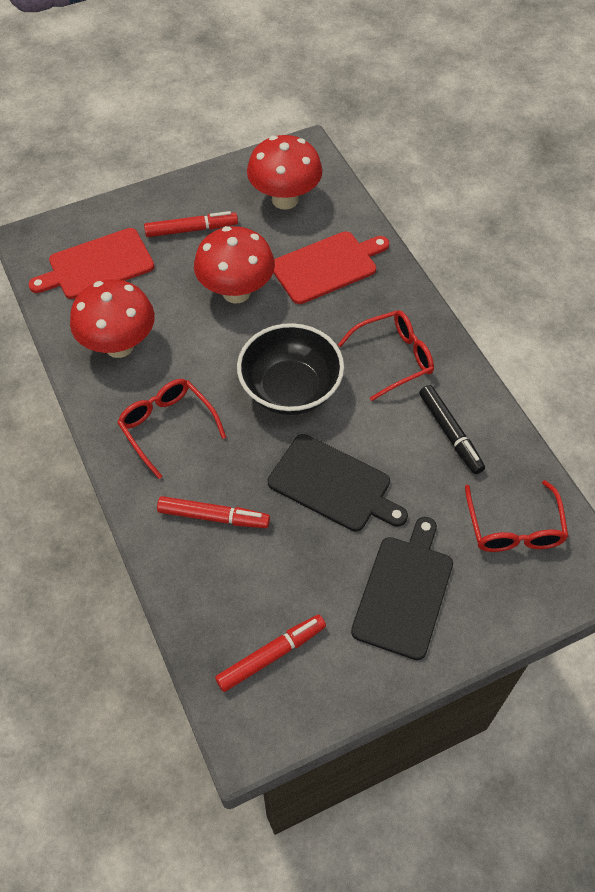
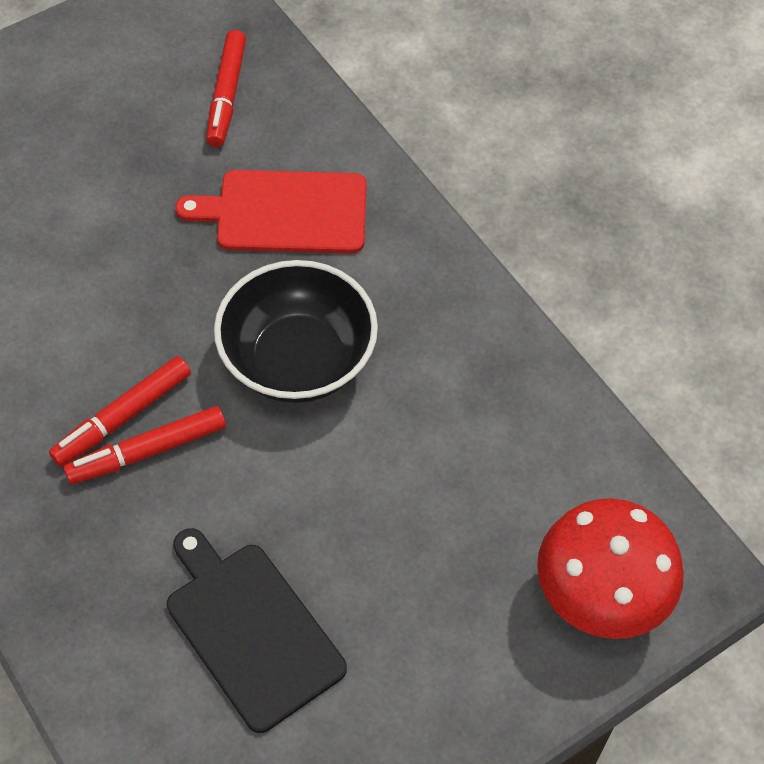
black cutting board: [268,434,408,532] [351,517,453,660] = 2 -> [167,528,347,733] = 1
black marker: [419,385,485,474] = 1 -> none = 0
red cutting board: [28,228,154,299] [273,231,389,304] = 2 -> [175,170,367,253] = 1
red glasses: [117,379,226,479] [338,310,434,401] [465,480,569,552] = 3 -> none = 0
red mushroom: [70,279,155,358] [194,226,275,303] [247,135,323,210] = 3 -> [537,498,684,639] = 1

